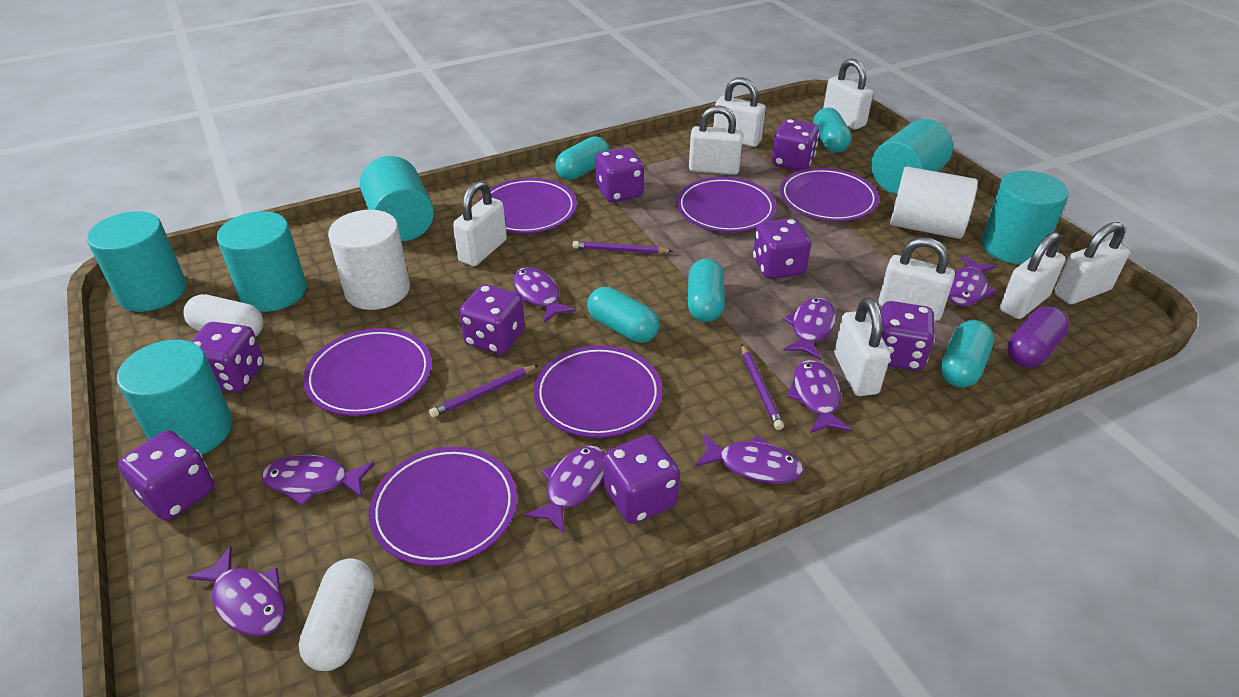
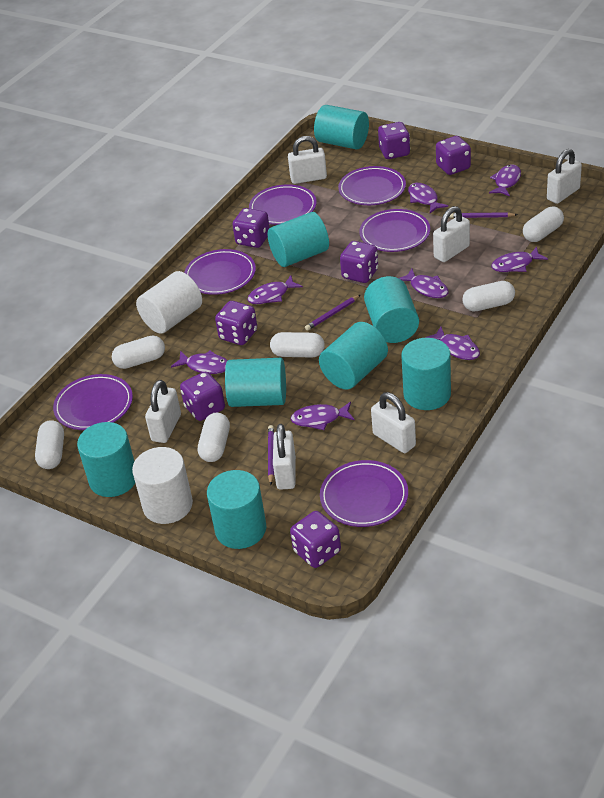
purple capsule: [1007,306,1069,368] = 1 -> none = 0
purple dice: [118,430,214,521] [191,322,264,392] [459,284,525,355] [596,147,644,203] [603,435,680,524] [753,218,811,279] [772,119,819,171] [881,301,935,371] = 8 -> [180,372,225,421] [215,301,257,345] [233,208,270,248] [290,511,341,568] [340,241,378,283] [378,122,410,159] [436,136,471,175] = 7
turquoise capsule: [555,136,610,180] [587,287,660,343] [688,259,725,322] [813,108,852,153] [940,320,994,388] = 5 -> none = 0
turquoise cylinder: [87,211,186,312] [117,340,233,455] [217,211,307,312] [360,156,434,241] [871,119,953,194] [981,171,1069,265] = 6 -> [77,422,135,497] [207,470,266,549] [225,358,286,407] [267,212,329,267] [314,105,369,150] [319,322,388,390] [364,276,419,343] [401,338,451,410] = 8
white capsule: [183,294,264,336] [299,559,375,671] = 2 -> [35,420,64,469] [112,335,165,369] [198,413,230,462] [270,332,325,357] [462,281,515,312] [523,207,564,242] = 6
white padlock: [453,181,507,266] [689,105,743,175] [713,78,766,147] [823,59,873,129] [834,297,890,396] [879,237,955,321] [1000,232,1066,319] [1054,222,1130,304] = 8 -> [145,380,181,443] [273,424,296,490] [288,136,327,184] [371,392,416,453] [433,206,470,262] [547,149,582,204] = 6

